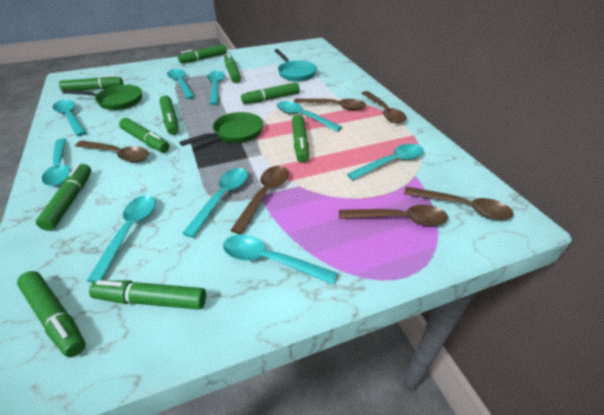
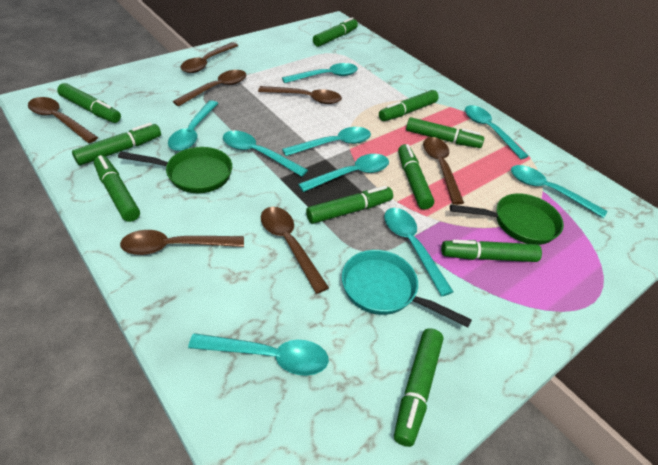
brown spoon: [75,140,149,162] [231,166,289,234] [294,99,366,110] [339,205,448,226] [361,91,407,123] [404,187,514,220] = 6 -> [28,97,98,143] [120,230,244,255] [173,70,246,107] [180,42,238,73] [258,86,342,104] [261,207,329,294] [423,137,464,205] = 7

